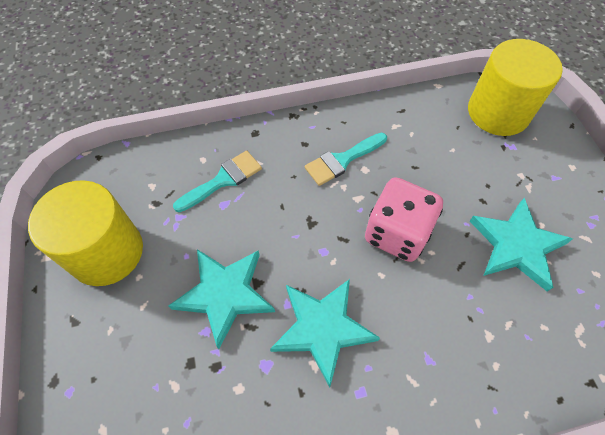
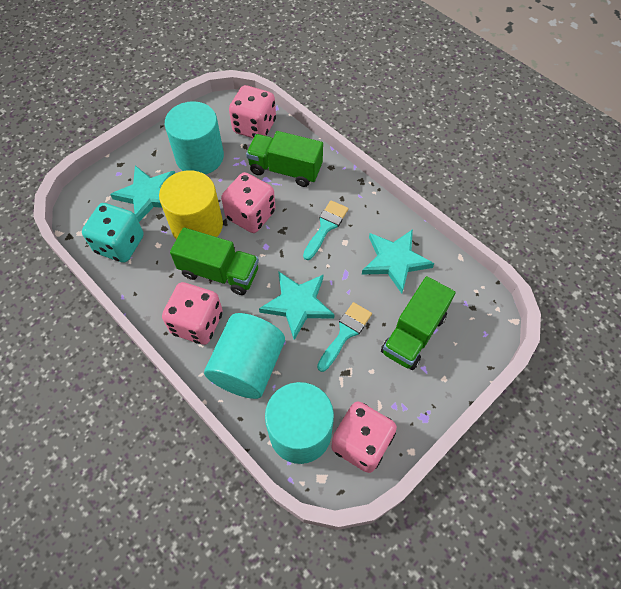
green truck: none = 0 -> [170,227,259,295] [246,131,323,187] [381,276,456,370] = 3
pink dice: [365,177,443,262] = 1 -> [162,282,223,345] [221,172,276,233] [229,85,276,138] [331,401,397,473] = 4
turquoise cylinder: none = 0 -> [165,101,224,174] [204,313,285,399] [265,382,334,464] = 3
turquoise dice: none = 0 -> [82,203,144,263] = 1
yellow cylinder: [28,180,143,286] [468,39,563,136] = 2 -> [159,170,223,239] = 1

